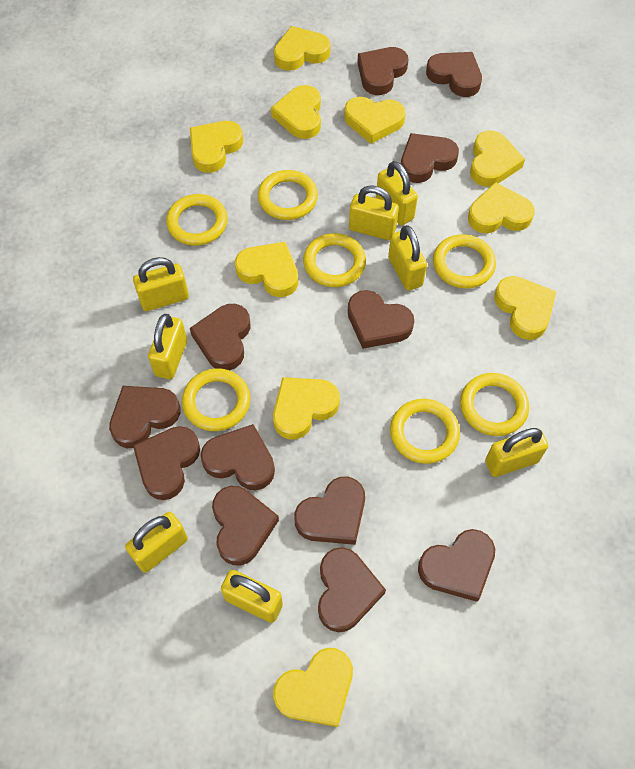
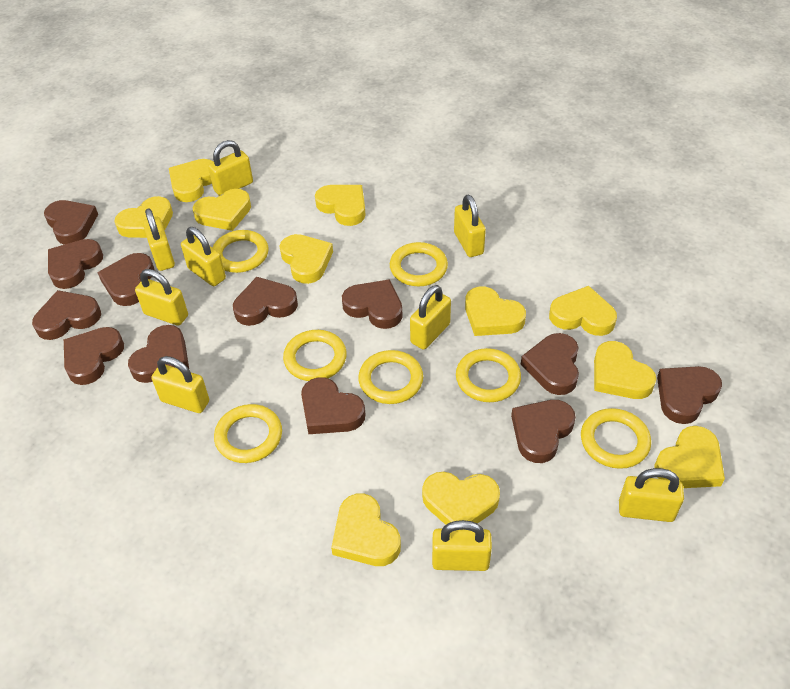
yellow heart: [190,121,243,173] [235,242,298,297] [271,85,321,139] [273,377,340,440] [273,648,353,727] [274,26,331,71] [344,97,406,144] [468,182,535,233] [470,131,525,187] [494,276,557,340] = 10 -> [114,196,173,238] [169,159,214,202] [192,189,251,231] [280,234,333,284] [315,185,365,226] [331,493,401,566] [422,472,500,525] [465,287,526,336] [549,286,617,336] [594,341,656,399] [655,426,725,488] = 11
yellow padlock: [125,512,188,573] [133,257,189,311] [148,314,187,379] [221,570,283,623] [349,185,399,240] [376,161,418,225] [388,225,427,291] [485,428,548,477] = 8 -> [135,269,188,326] [143,208,175,271] [152,356,209,413] [181,227,226,286] [208,140,253,196] [410,285,451,350] [432,520,492,571] [454,195,486,257] [619,468,684,522] = 9

